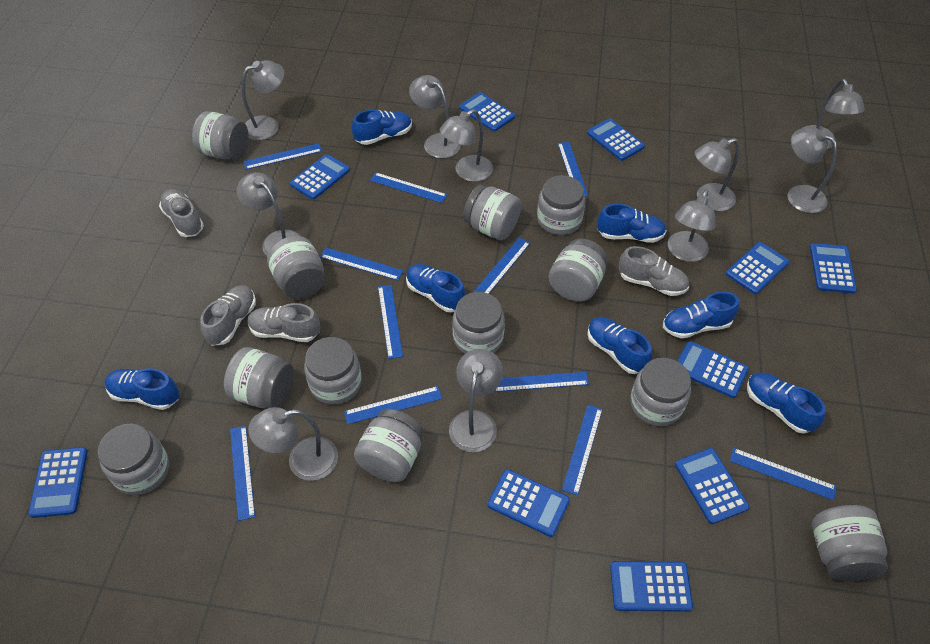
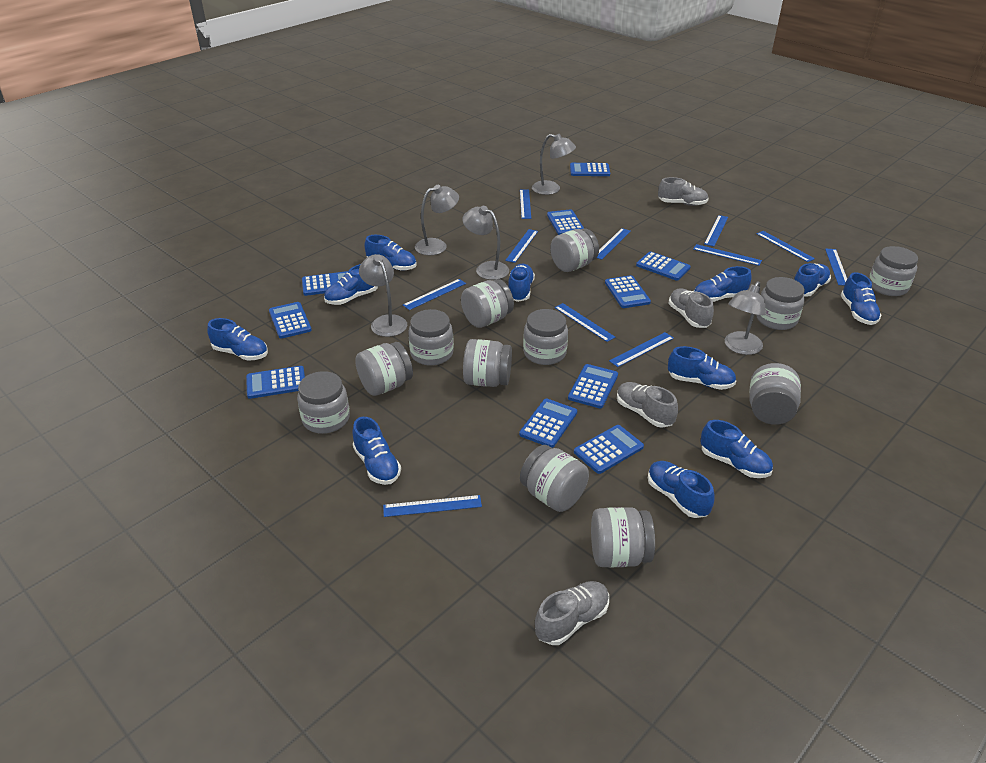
blue shoe: [105,368,179,410] [352,109,412,145] [406,264,466,312] [587,317,652,374] [597,204,667,243] [663,292,740,339] [747,373,826,434] = 7 -> [207,318,268,361] [324,264,378,305] [352,417,401,485] [364,235,417,271] [508,264,535,302] [648,461,715,518] [668,346,736,390] [694,266,752,302] [700,420,773,478] [794,263,831,297] [841,272,881,325] = 11
grey lamp: [237,172,300,256] [242,60,285,140] [248,407,338,481] [409,75,461,158] [440,109,493,182] [449,349,503,452] [668,189,715,262] [695,138,739,211] [788,127,837,213] [801,79,865,149] = 10 -> [359,254,407,337] [415,185,459,255] [462,206,509,280] [532,134,576,195] [725,281,766,355] = 5

